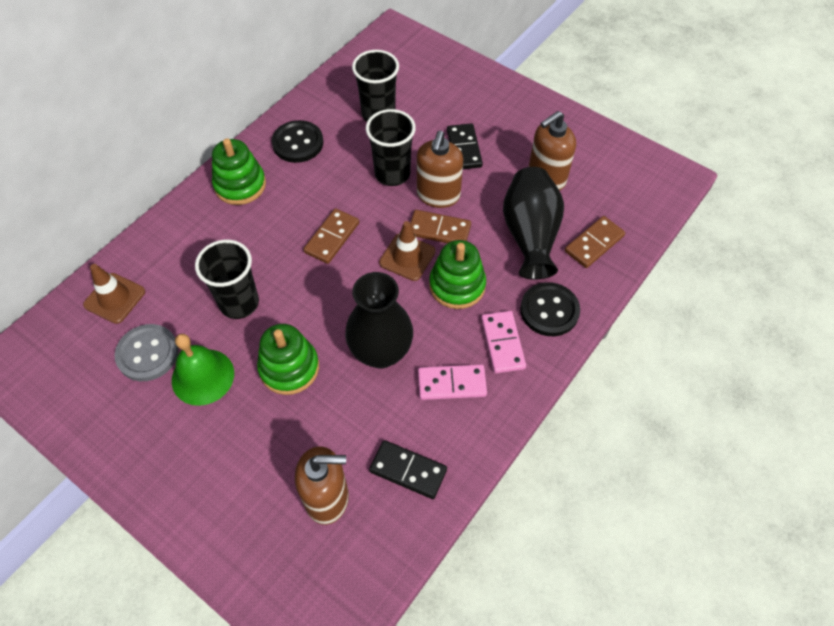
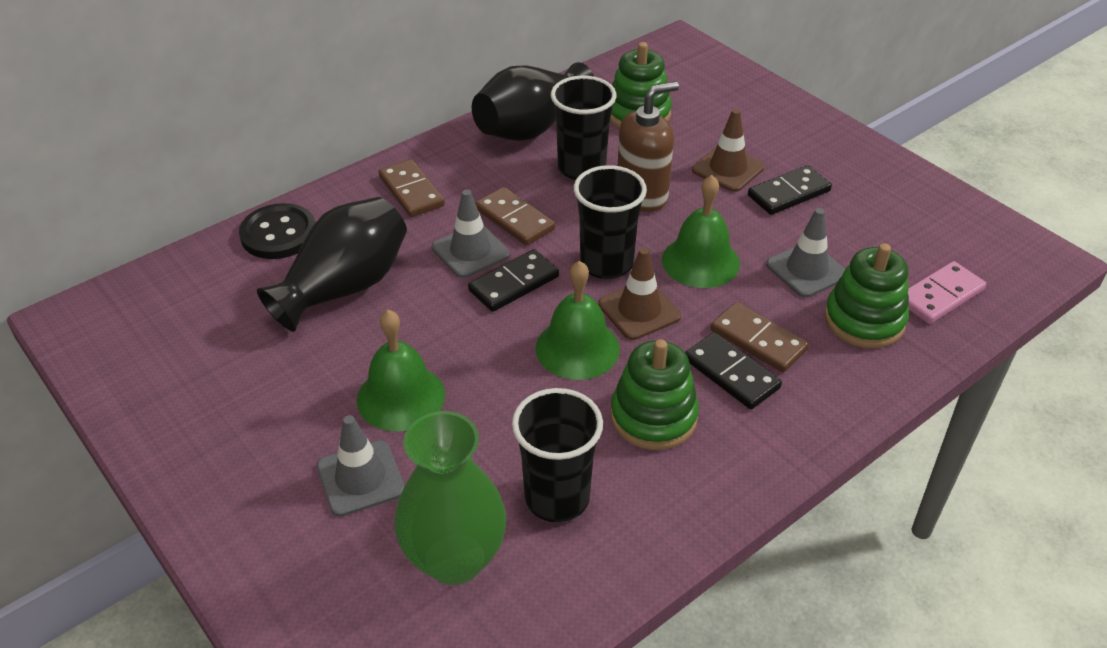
black button: [272,120,323,163] [520,282,580,336] = 2 -> [239,203,316,259] = 1
black domino: [369,440,447,499] [447,123,483,169] = 2 -> [468,249,559,312] [685,332,782,409] [748,165,832,215] = 3
brown soap dispenser: [295,446,349,525] [417,131,463,208] [529,111,576,191] = 3 -> [618,81,679,212] = 1
green bell: [172,334,234,406] = 1 -> [357,310,445,431] [536,261,620,380] [662,175,740,288] = 3
green vase: none = 0 -> [395,411,507,585] = 1
grey button: [115,324,179,381] = 1 -> none = 0
grey traffic cone: none = 0 -> [317,415,405,517] [432,189,510,278] [766,208,845,298] = 3
pink domino: [418,364,487,400] [481,311,526,373] = 2 -> [908,261,986,324] = 1

